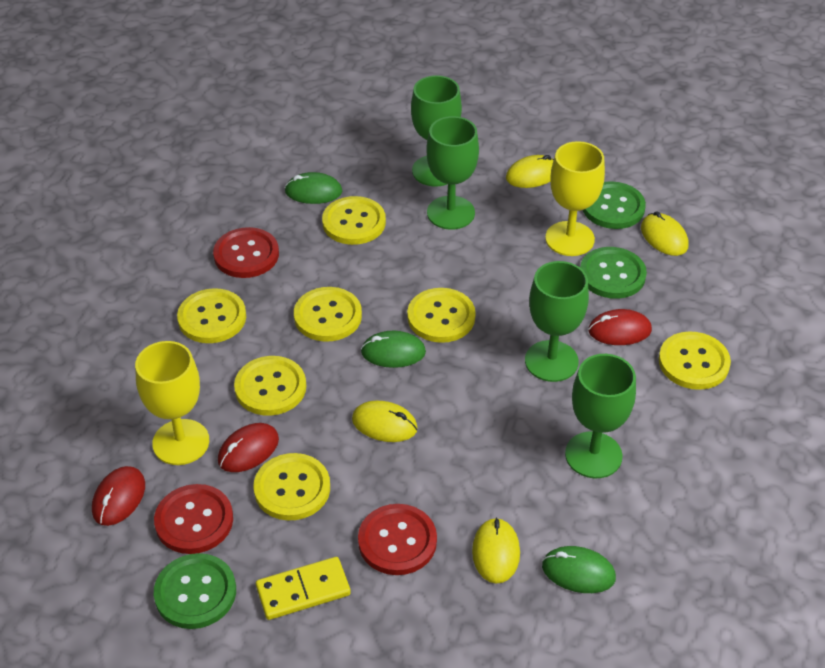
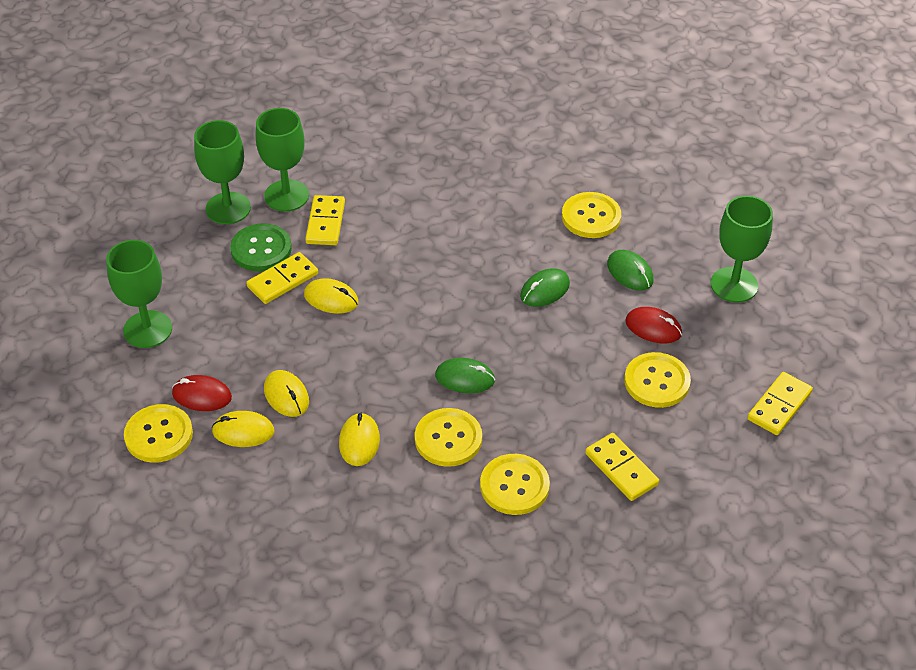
green button: [154,553,236,629] [580,247,647,299] [583,181,646,229] = 3 -> [230,223,292,271] = 1
red button: [154,484,233,554] [213,227,279,278] [358,504,437,575] = 3 -> none = 0
red mouse: [92,466,145,526] [218,423,279,472] [588,309,652,345] = 3 -> [172,375,232,411] [625,307,682,343] = 2
yellow button: [177,288,246,343] [234,356,306,416] [254,453,330,520] [294,287,362,342] [322,196,386,245] [407,288,476,343] [659,331,731,390] = 7 -> [124,404,193,463] [415,408,482,467] [480,454,550,515] [562,192,621,238] [624,352,691,408] = 5
yellow domino: [256,557,351,620] = 1 -> [246,252,318,304] [305,195,345,245] [585,433,659,501] [747,372,813,435] = 4
yellow goblet: [135,341,209,465] [545,141,605,256] = 2 -> none = 0

